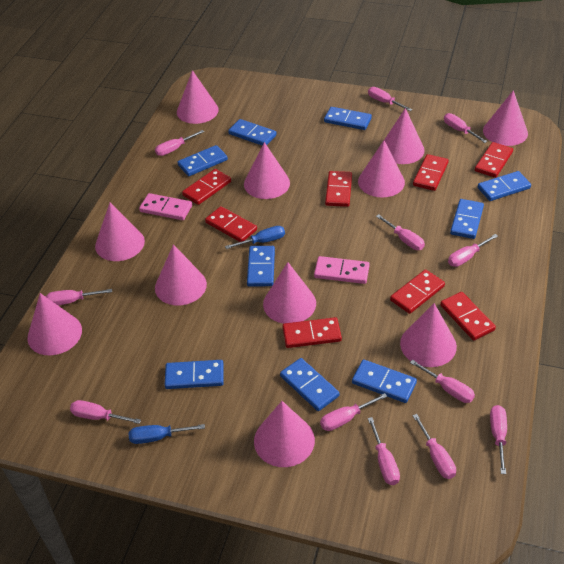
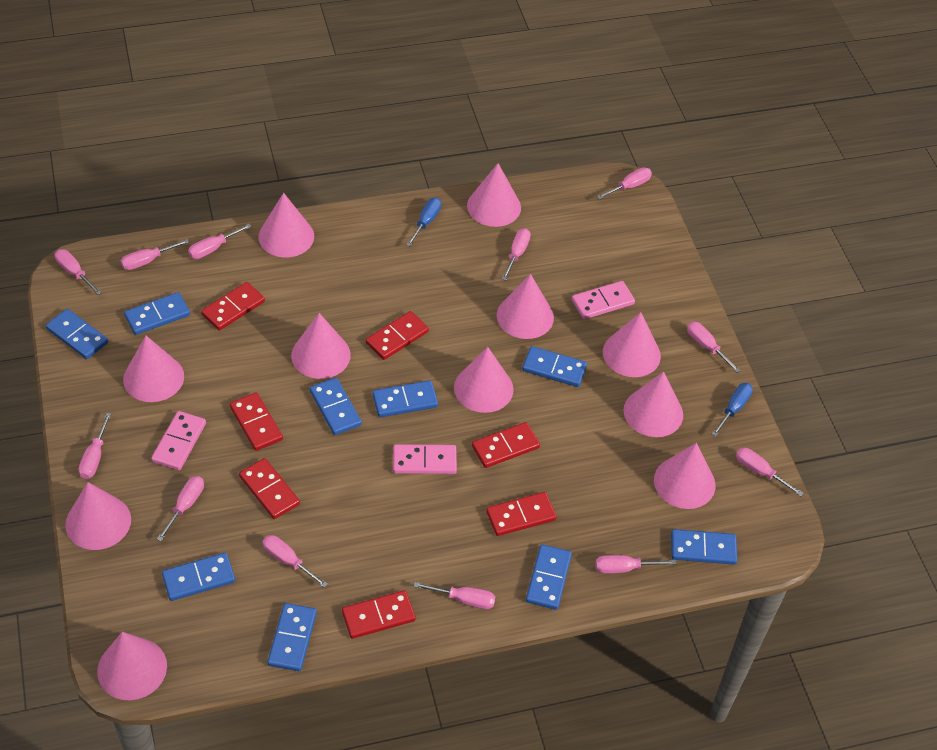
pink domino: [139,193,192,220] [314,256,370,284] = 2 -> [151,411,206,470] [393,444,457,474] [572,281,635,319] = 3
red domino: [182,169,231,205] [205,206,257,242] [282,317,342,348] [325,171,352,207] [390,270,445,314] [413,154,449,191] [440,292,496,341] [475,142,513,178] = 8 -> [201,282,265,331] [230,392,283,451] [239,458,300,519] [342,590,416,639] [366,311,429,360] [472,422,540,468] [486,492,557,536] = 7

